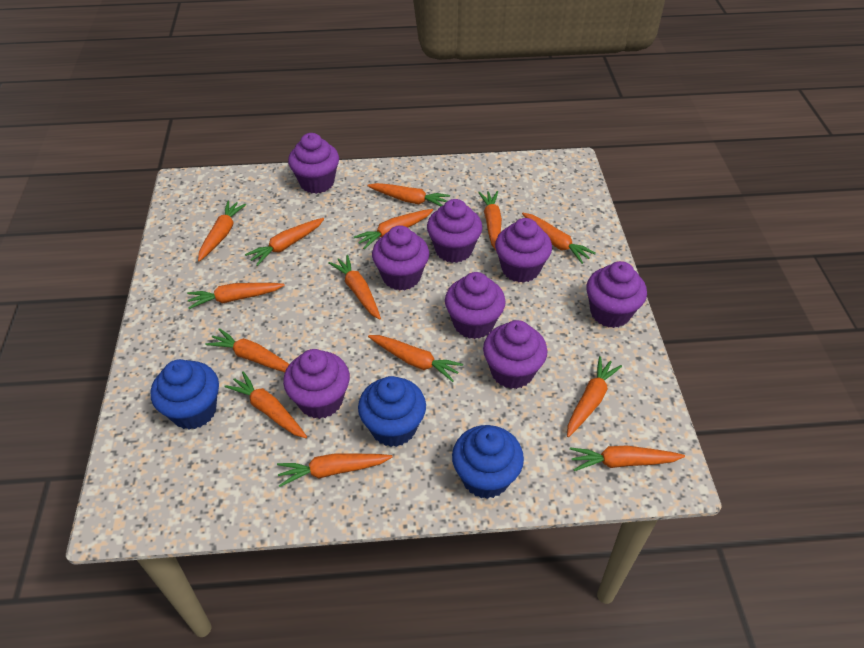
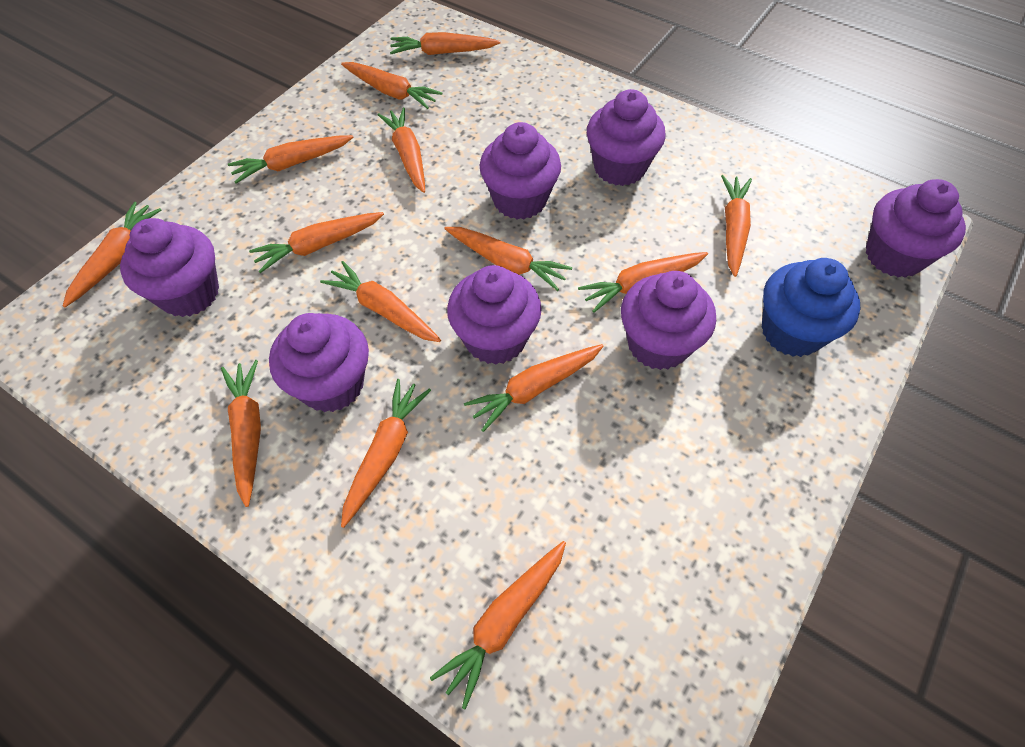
blue cupcake: [151,359,219,430] [358,376,426,447] [452,425,524,499] = 3 -> [762,258,860,357] = 1
purple cupcake: [283,349,350,419] [288,133,339,194] [372,225,429,290] [427,199,482,263] [445,272,506,339] [483,320,547,389] [495,218,552,283] [586,261,647,328] = 8 -> [120,218,219,317] [269,313,369,412] [447,265,542,365] [479,122,561,219] [587,89,666,186] [621,271,716,370] [866,179,966,278] = 7

